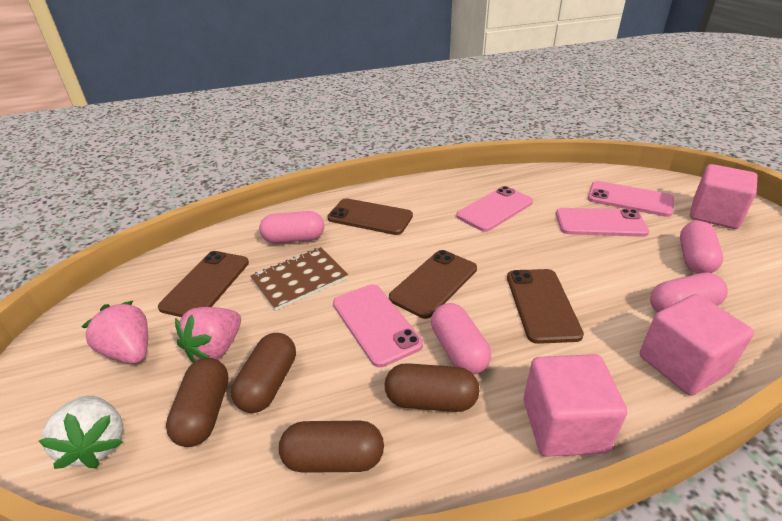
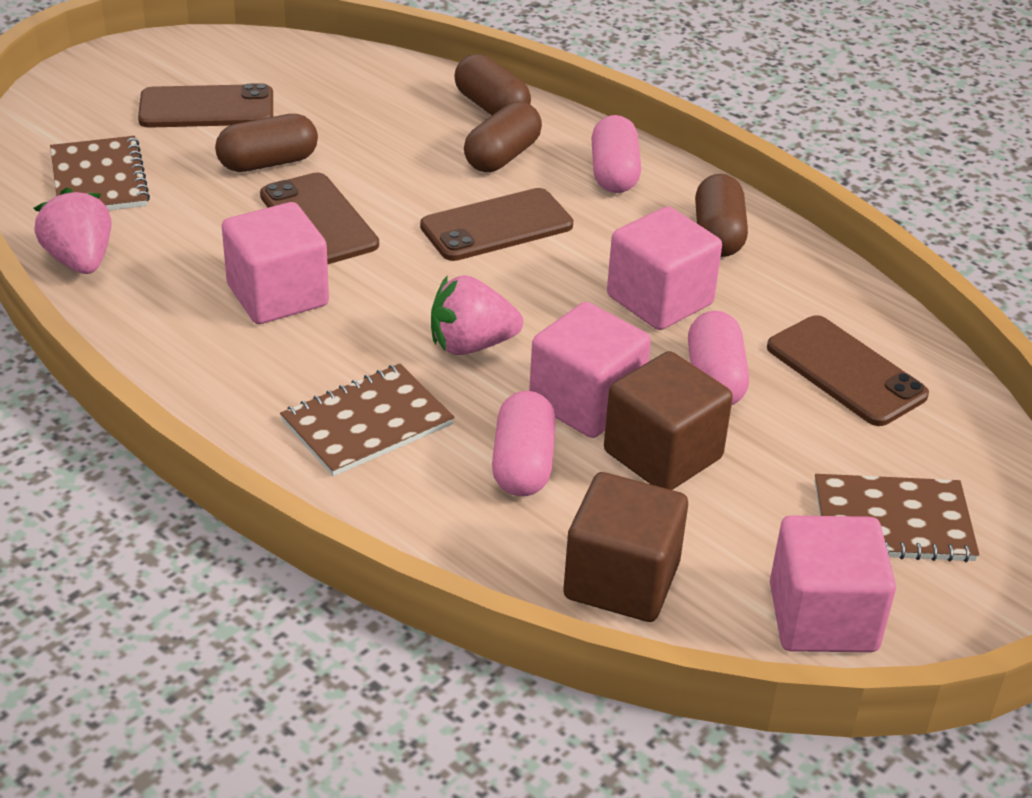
brown cube: none = 0 -> [563,472,688,622] [604,351,733,490] = 2
brown notebook: [250,247,348,311] = 1 -> [50,136,150,210] [280,364,455,476] [815,474,979,562] = 3
pink capsule: [259,211,324,243] [431,303,491,374] [650,272,728,313] [680,221,723,274] = 4 -> [492,391,556,496] [591,115,641,193] [688,311,749,405] = 3
pink cube: [524,354,627,457] [640,294,754,396] [690,164,757,229] = 3 -> [222,202,329,324] [529,302,651,438] [607,206,722,330] [770,516,896,652] = 4
pink phone: [333,284,423,368] [456,186,533,232] [556,208,649,237] [588,181,674,217] = 4 -> none = 0
white strawberry: [39,396,123,469] = 1 -> none = 0

